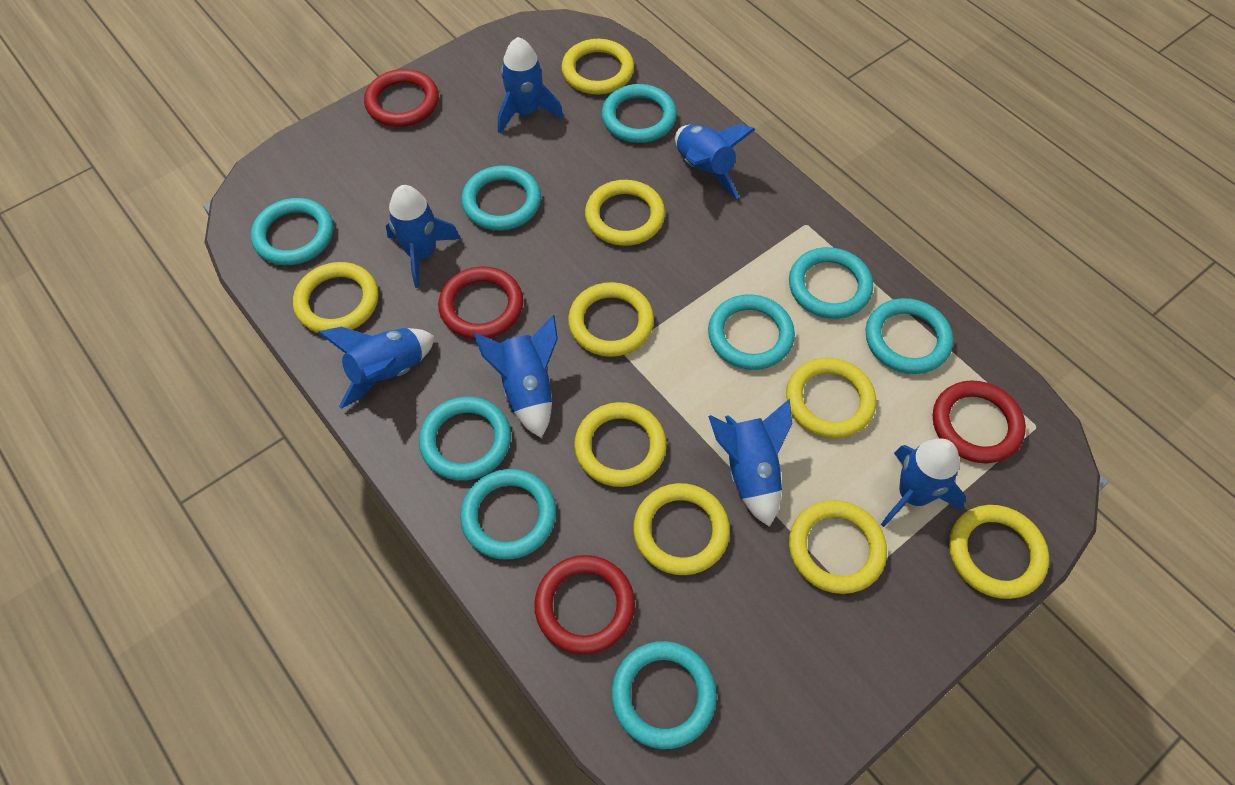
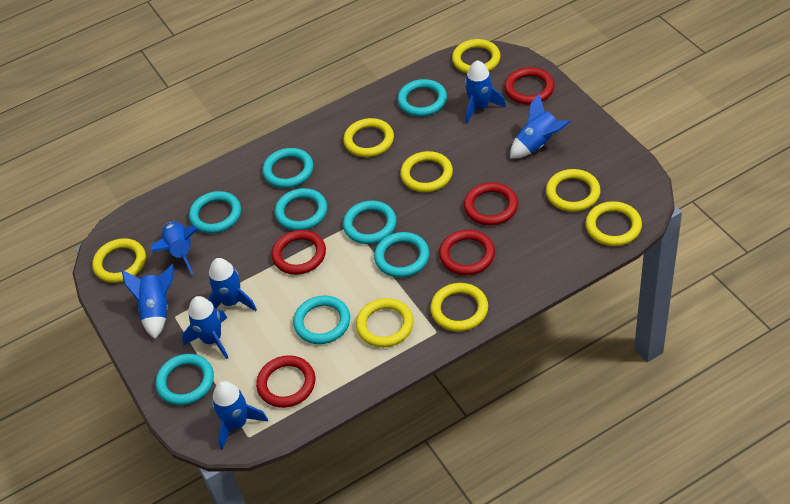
red ring: [364,69,439,127] [438,266,523,339] [534,555,635,654] [933,380,1026,463] = 4 -> [256,355,315,408] [272,230,326,275] [439,230,495,275] [464,182,518,225] [504,67,554,104] = 5
turquoise ring: [251,198,333,265] [419,397,511,481] [460,469,556,560] [461,165,541,231] [602,84,677,143] [612,641,717,749] [708,294,795,370] [789,247,873,319] [865,298,953,374] = 9 -> [156,354,214,405] [189,191,241,233] [262,148,313,188] [275,188,327,231] [293,295,350,344] [343,201,397,244] [374,232,429,277] [397,79,447,116] = 8
yellow ring: [293,262,378,333] [562,39,634,95] [568,282,654,357] [574,402,667,487] [585,180,665,246] [633,483,730,575] [786,358,876,438] [789,500,887,594] [949,505,1049,599] = 9 -> [92,238,146,283] [343,118,394,157] [356,298,414,347] [400,151,453,192] [430,283,488,332] [452,39,501,73] [546,169,601,212] [585,201,642,246] = 8

